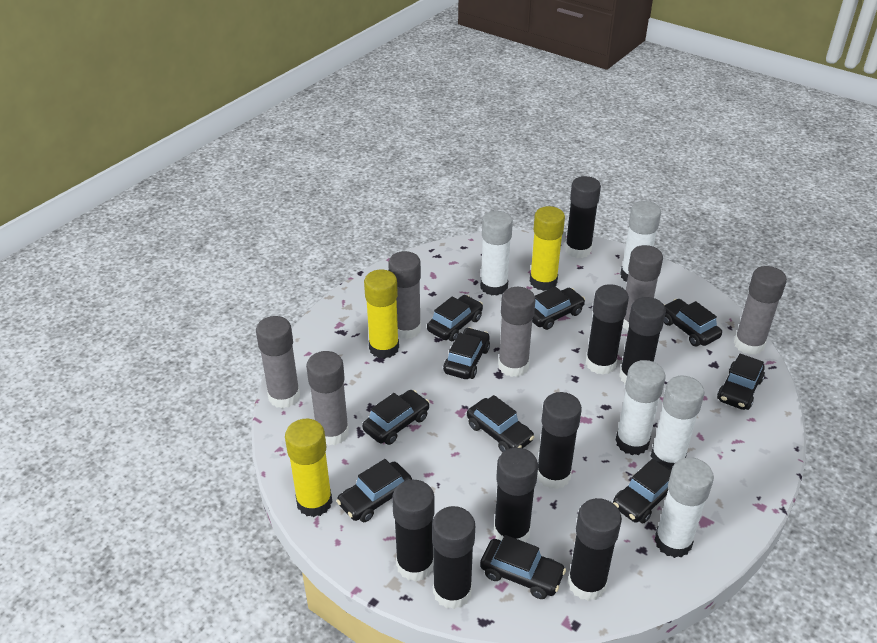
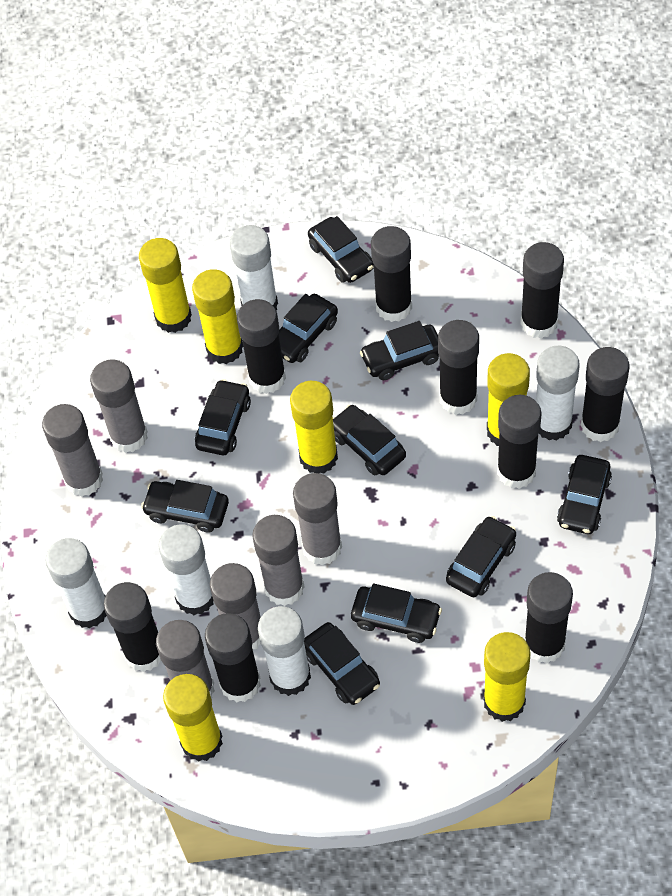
black glue stick: [392,480,435,581] [432,506,475,609] [493,448,538,542] [537,392,582,489] [565,176,601,258] [568,498,622,601] [586,284,629,375] [619,297,666,384] = 8 -> [104,582,161,672] [205,613,261,702] [237,299,286,394] [371,226,412,322] [438,320,479,415] [497,395,542,489] [520,242,564,338] [524,572,573,663] [581,347,630,442] = 9
yellow glue stick: [285,419,332,517] [364,269,399,359] [530,206,565,291] = 3 -> [139,238,192,333] [163,674,223,762] [192,269,243,364] [290,381,338,473] [483,632,531,722] [487,353,530,446] = 6

